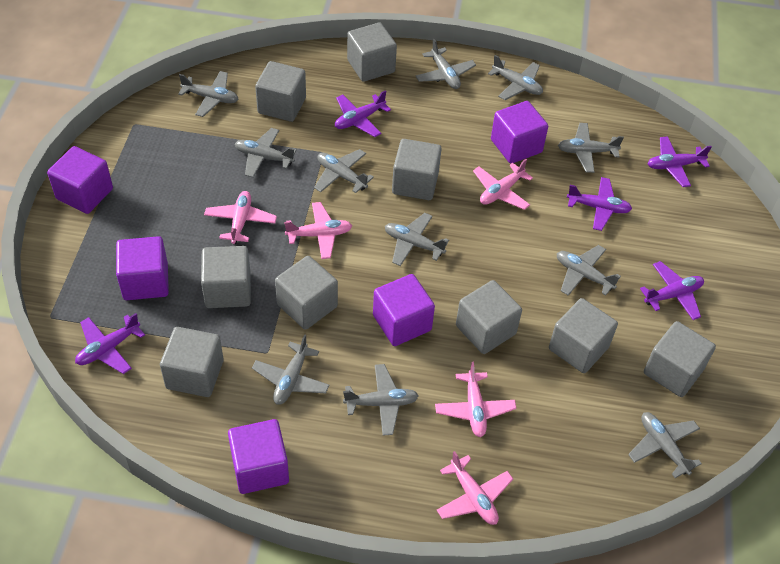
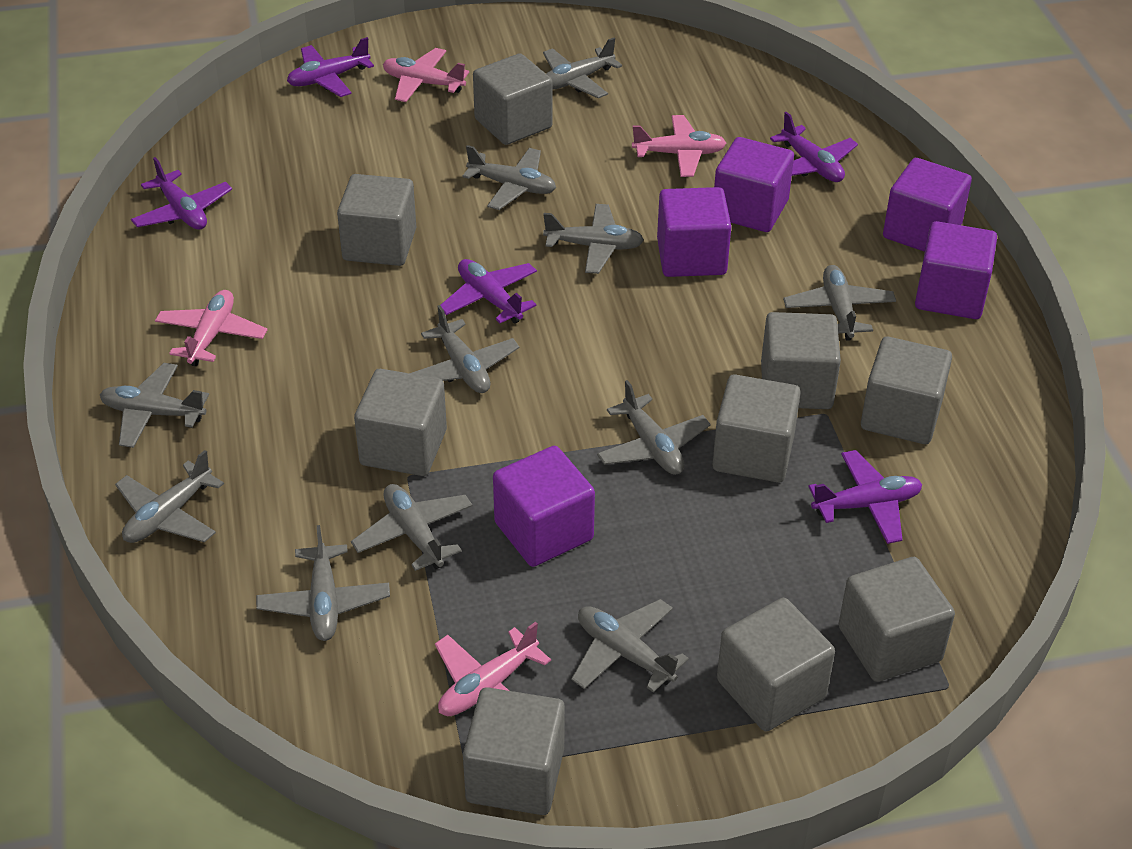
pink plane: [204,191,277,244] [284,202,352,259] [435,362,517,437] [437,451,513,525] [473,159,533,210] = 5 -> [155,290,268,366] [383,48,469,102] [435,622,551,716] [632,115,726,177] = 4

